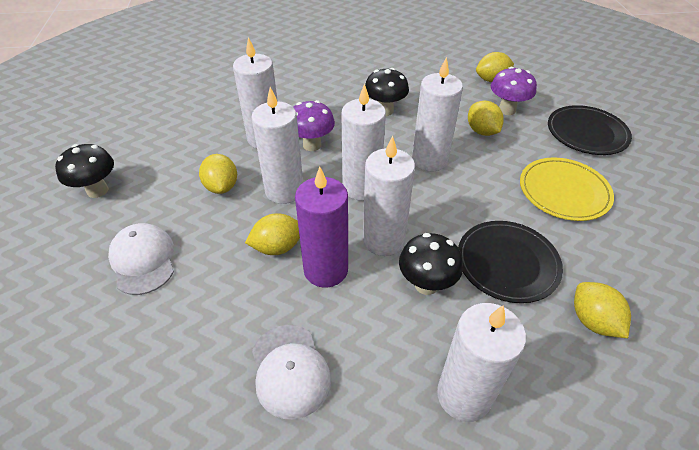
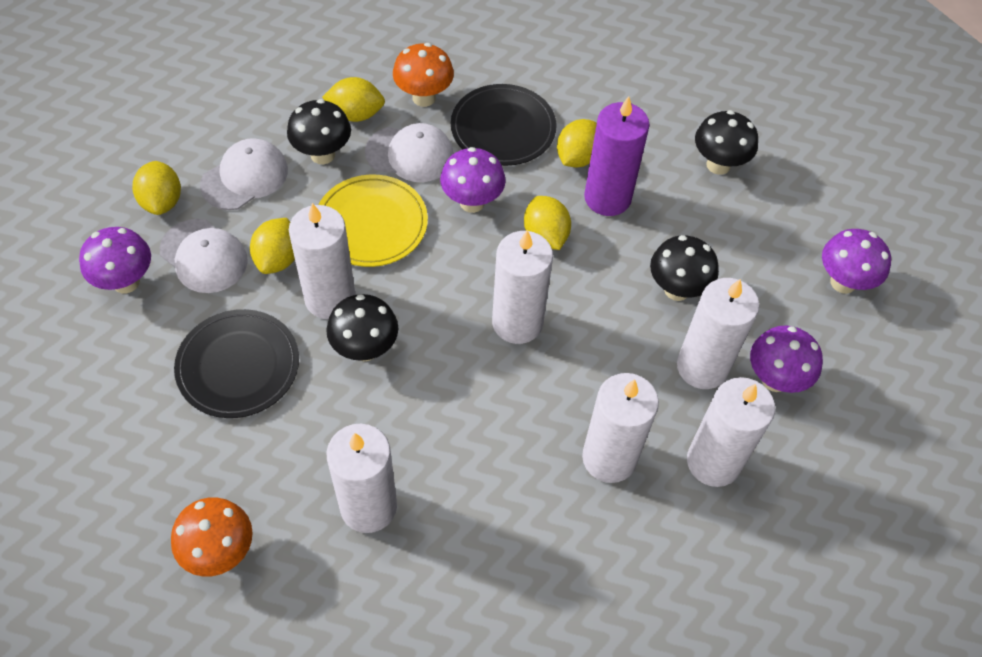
black mushroom: [55,144,114,198] [365,68,409,116] [399,233,463,295] = 3 -> [287,99,351,164] [326,294,398,361] [650,235,719,301] [695,110,758,175] = 4
orange mushroom: none = 0 -> [171,497,253,576] [393,43,454,107] = 2
purple mushroom: [293,100,335,151] [491,67,537,115] = 2 -> [79,227,151,293] [440,147,506,213] [750,325,823,393] [822,229,891,294] = 4
white cap: [108,223,174,295] [252,325,331,419] = 2 -> [159,219,248,293] [200,138,288,210] [365,123,454,182] = 3

